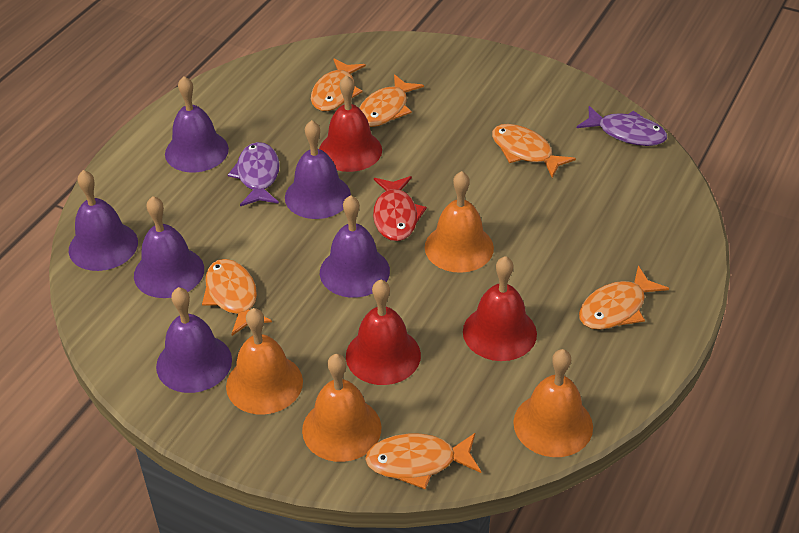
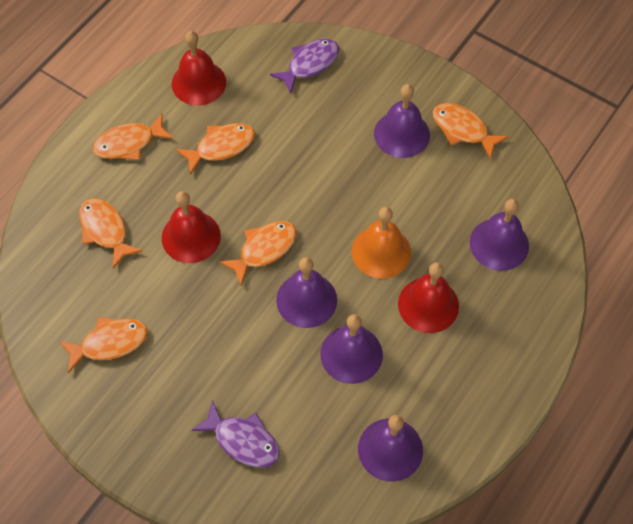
orange bell: [226,308,303,415] [302,354,381,462] [425,171,494,273] [513,349,593,457] = 4 -> [352,207,411,279] = 1
purple bell: [69,170,138,271] [134,196,204,298] [156,287,232,393] [165,76,229,172] [285,120,351,219] [320,195,390,298] = 6 -> [276,257,337,328] [320,314,383,384] [358,415,423,482] [374,84,430,158] [470,199,529,271] = 5
red fish: [373,176,427,241] = 1 -> none = 0

